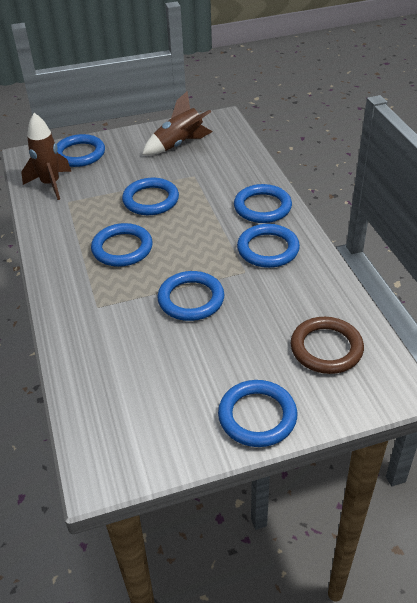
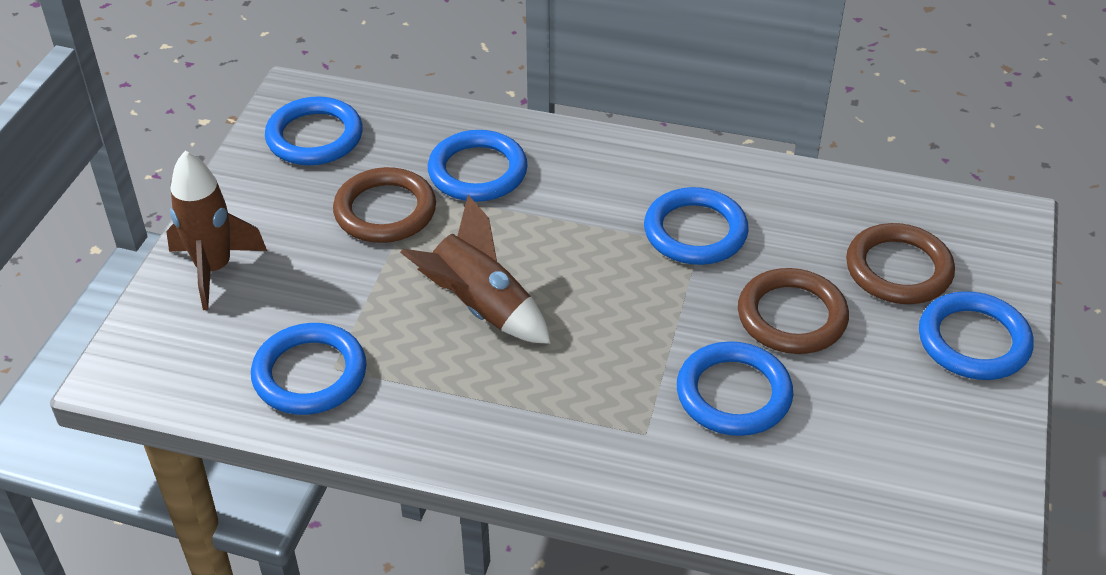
blue ring: [57,134,105,167] [91,223,153,267] [122,178,179,215] [157,271,224,321] [218,380,297,447] [234,184,292,223] [237,224,300,268] = 7 -> [251,323,367,415] [265,96,363,165] [428,130,528,202] [644,187,749,265] [677,341,793,436] [919,291,1034,380] = 6
brown ring: [291,317,364,374] = 1 -> [333,167,436,243] [738,268,849,354] [846,223,955,304] = 3

